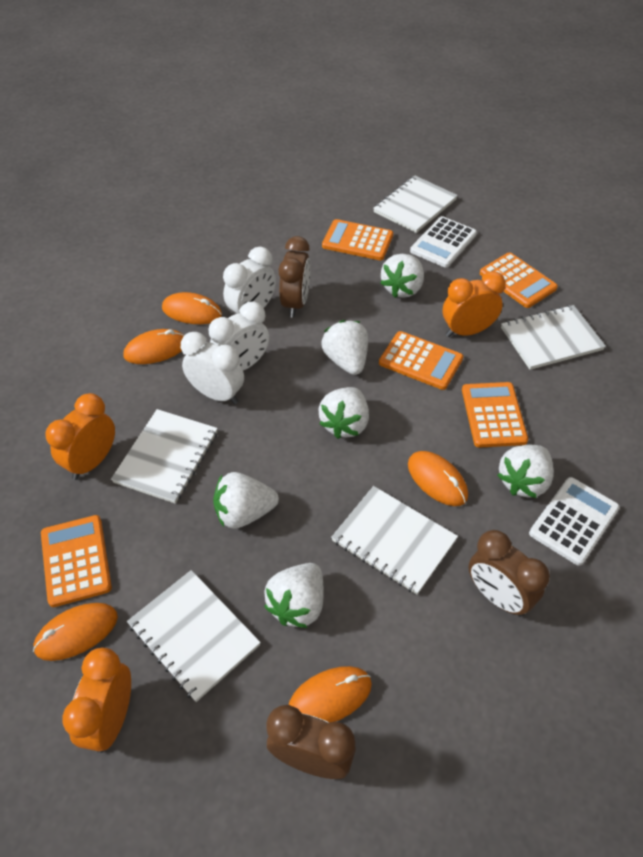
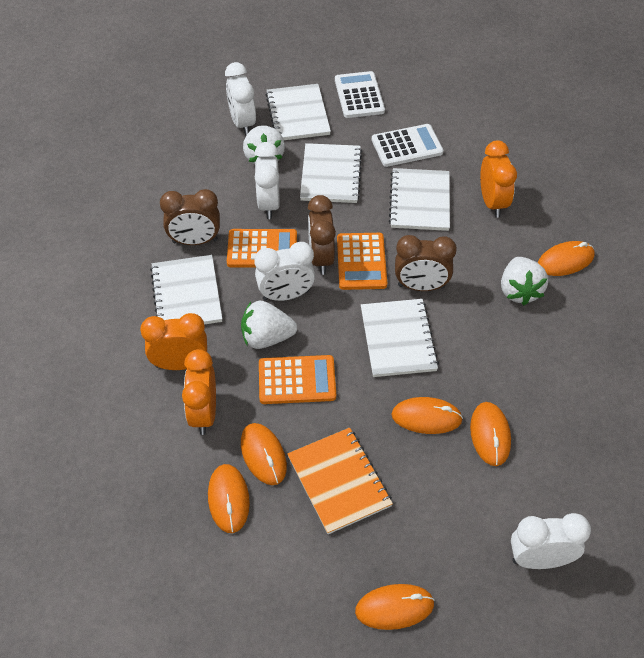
orange calculator: [41,515,112,607] [322,219,393,260] [379,331,463,390] [462,382,528,448] [480,252,558,308] = 5 -> [227,229,297,268] [259,355,336,404] [337,233,387,290] = 3
orange mouse: [33,603,118,661] [123,329,185,364] [162,292,222,324] [288,666,372,722] [408,451,468,506] = 5 -> [208,464,250,533] [241,423,287,485] [355,584,435,630] [391,397,463,434] [470,402,511,466] [538,241,595,276] = 6
orange notebook: none = 0 -> [287,428,393,534] = 1
white clock: [181,332,244,404] [209,302,269,371] [223,247,276,314] = 3 -> [225,62,256,135] [254,242,315,301] [255,142,280,219] [511,513,591,569] = 4
white strawberry: [213,472,279,529] [264,563,324,628] [319,387,369,439] [322,320,368,375] [381,254,424,298] [497,445,554,498] = 6 -> [241,301,297,349] [243,125,285,165] [501,257,548,305] = 3

